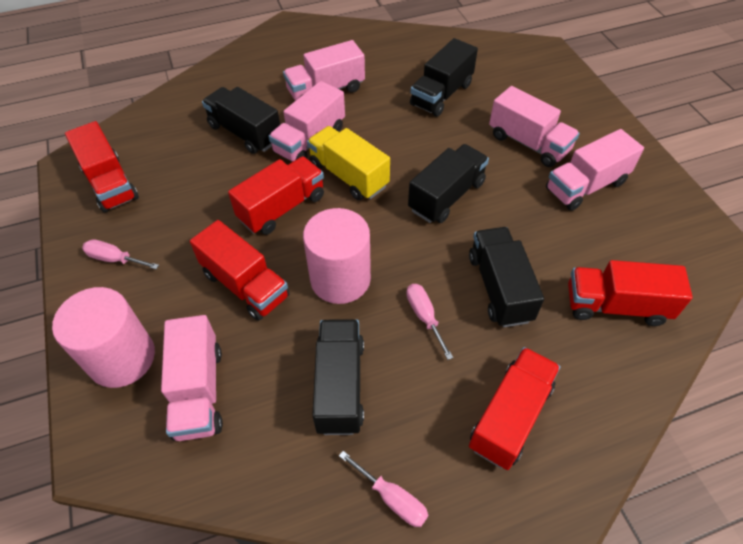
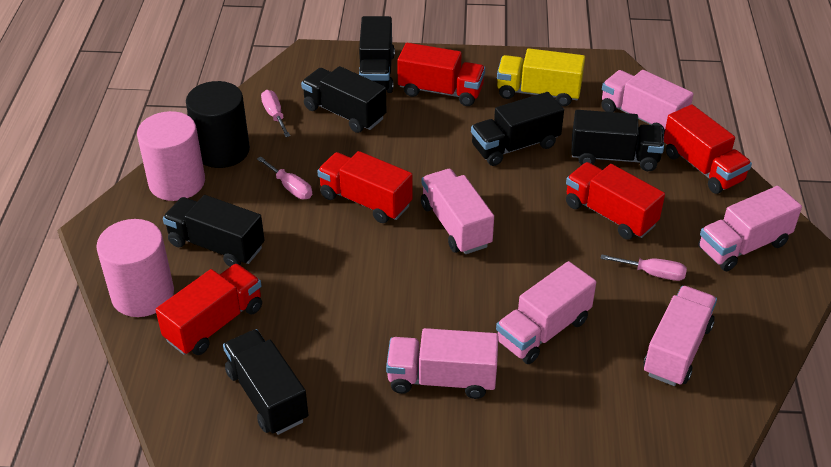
black cylinder: none = 0 -> [186,81,250,168] = 1
black truck: [202,87,280,154] [312,319,364,435] [408,144,489,223] [410,38,478,117] [469,227,544,327] = 5 -> [163,195,264,267] [223,329,308,435] [301,66,387,133] [359,16,395,93] [471,92,564,166] [571,110,664,171] = 6
pink truck: [161,315,223,441] [268,81,345,162] [283,40,365,101] [489,86,580,167] [546,129,644,211] = 5 -> [386,328,499,399] [421,169,494,254] [496,261,596,364] [601,70,694,136] [644,286,717,386] [698,186,802,271] = 6

